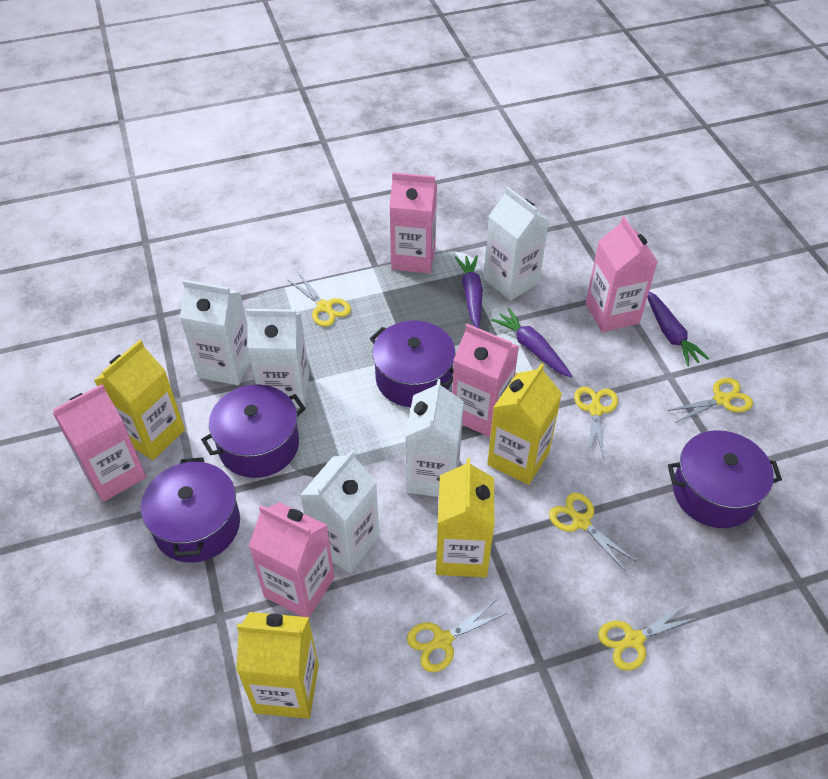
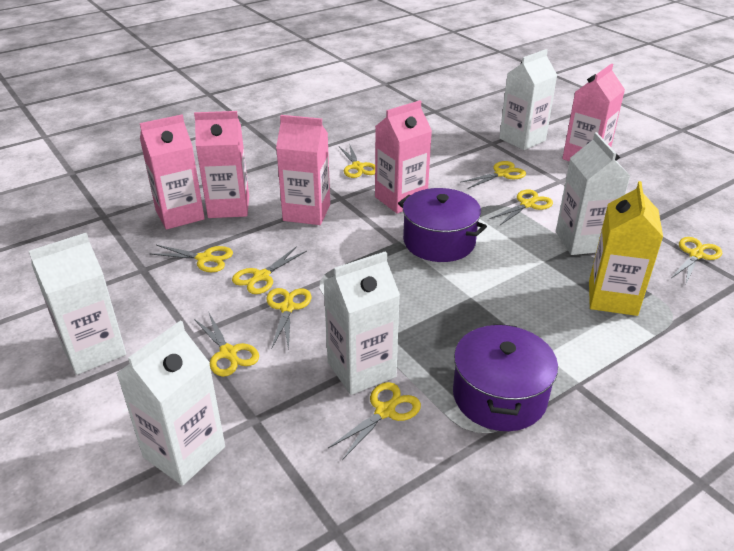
purple carrot: [455,255,483,328] [491,308,572,378] [647,291,709,366] = 3 -> none = 0
purple pot: [141,457,240,563] [201,385,306,478] [370,321,455,407] [668,430,782,528] = 4 -> [398,188,487,262] [453,324,558,431] = 2
yellow carton: [94,340,185,460] [236,612,319,719] [436,458,494,577] [487,363,562,485] = 4 -> [589,181,663,316] = 1
yellow scissors: [288,274,351,327] [407,600,507,672] [549,493,637,571] [574,387,618,458] [598,603,697,671] [668,378,753,423] = 6 -> [151,245,233,272] [194,313,259,377] [232,246,307,294] [266,288,311,350] [328,382,421,460] [339,144,375,178] [460,161,526,189] [490,190,553,225] [671,237,722,283] = 9

